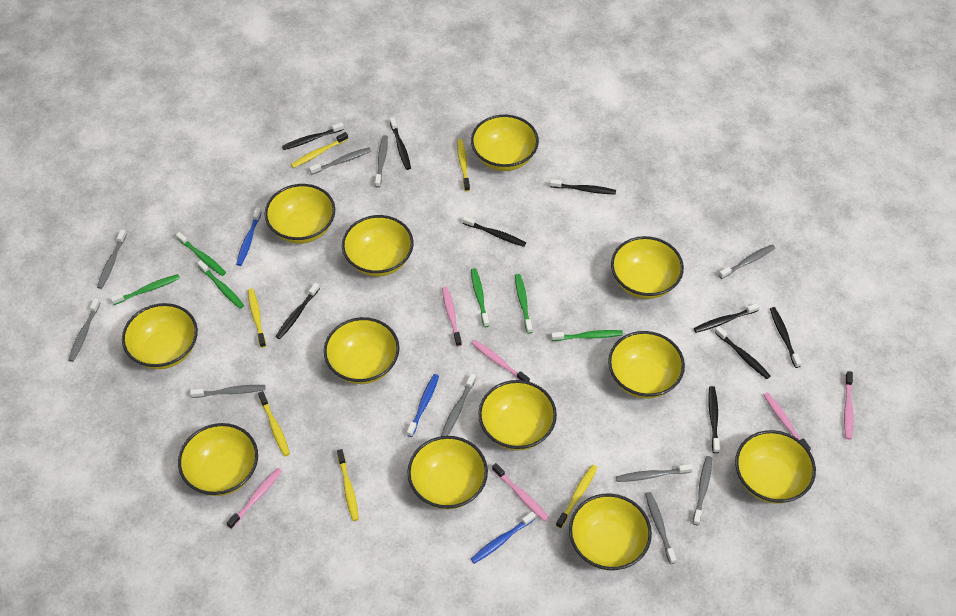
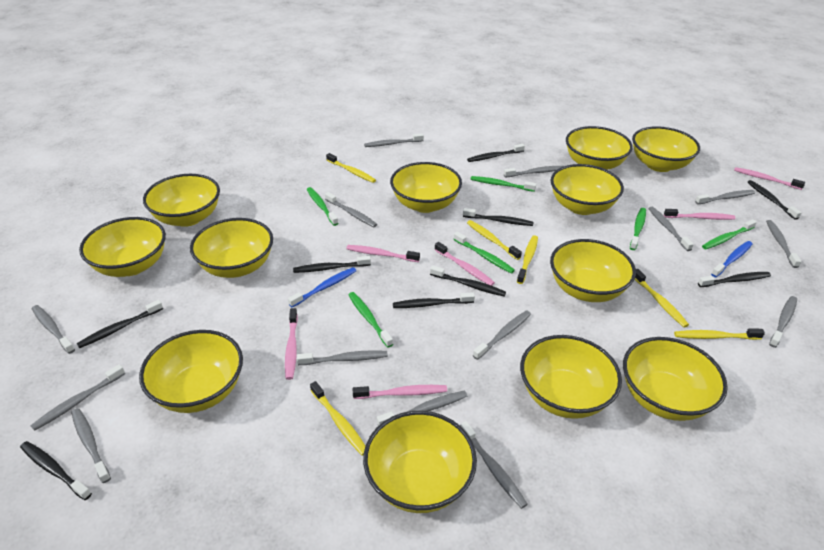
blue toothbrush: [236,208,262,266] [407,374,439,437] [471,512,536,564] = 3 -> [288,267,356,307] [711,241,753,277] = 2
grey toothbrush: [68,298,100,362] [97,229,127,289] [190,385,266,398] [309,147,371,175] [375,135,388,188] [441,373,476,436] [616,464,693,482] [645,492,677,564] [693,456,712,525] [719,244,775,279] = 10 -> [30,364,125,431] [32,305,75,354] [71,408,111,483] [297,350,388,365] [325,192,377,227] [364,133,424,147] [377,390,467,426] [460,421,528,509] [473,310,531,360] [504,166,564,177] [648,207,694,251] [695,190,755,204] [766,220,801,268] [769,296,797,348] = 14

